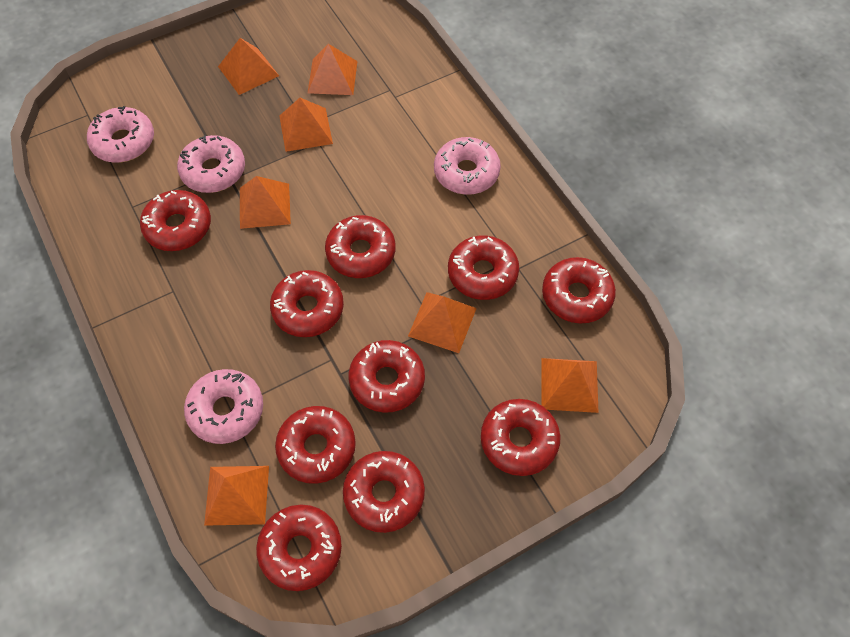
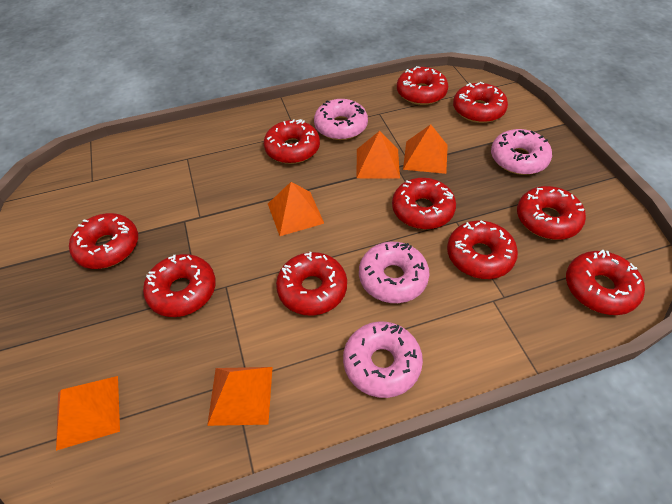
orange pyramid: [204,466,269,526] [218,38,279,95] [240,176,291,229] [279,98,333,152] [308,44,357,95] [408,292,477,353] [541,358,599,413] = 7 -> [56,376,120,451] [207,367,273,426] [268,182,324,236] [357,131,400,178] [403,124,448,174] = 5

